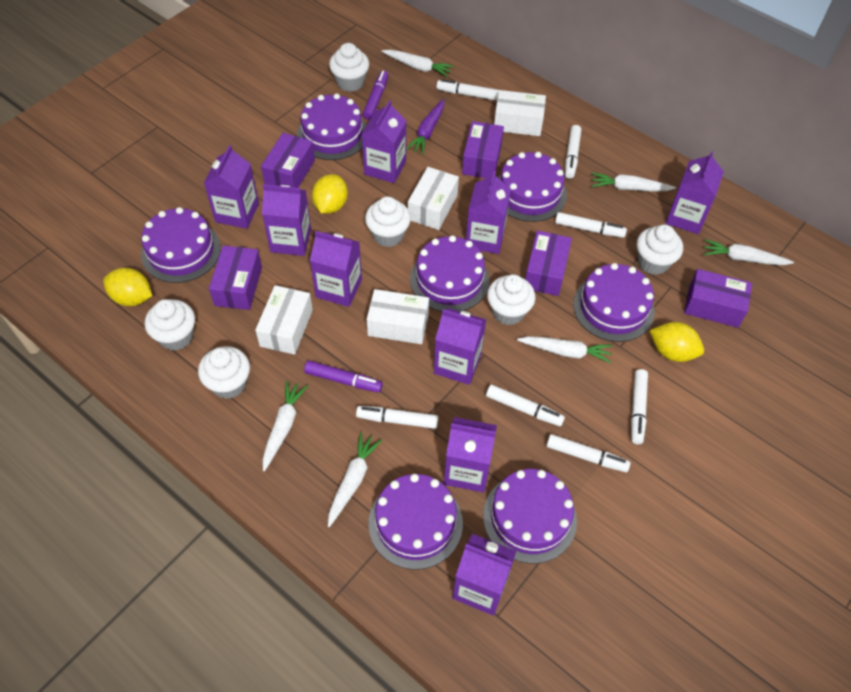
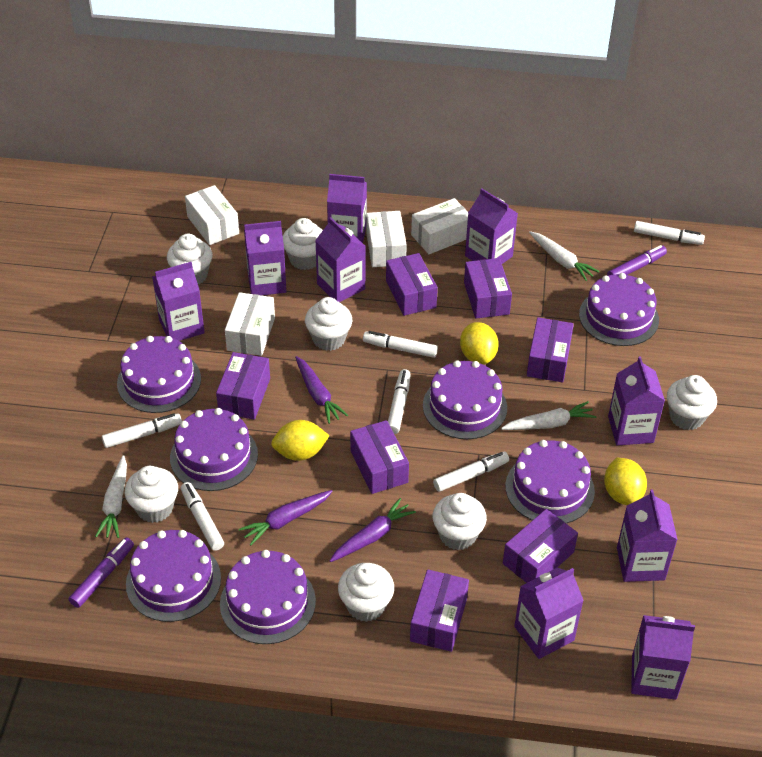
purple box: [209,245,262,310] [261,133,315,188] [462,121,504,178] [525,231,572,296] [684,269,752,328] = 5 -> [216,352,270,420] [350,420,409,494] [386,253,438,316] [410,569,469,652] [464,258,512,319] [503,509,578,583] [527,317,574,382] = 7
purple carrot: [406,99,444,155] = 1 -> [239,490,333,546] [295,356,348,424] [330,498,416,562] = 3
white carrot: [262,381,308,471] [328,432,382,527] [382,50,454,77] [517,336,613,363] [592,173,676,191] [704,239,794,265] = 6 -> [95,455,127,538] [501,401,596,430] [529,231,599,281] = 3
white cupcake: [145,299,195,351] [198,346,250,399] [329,43,369,92] [365,197,411,247] [487,274,535,325] [637,224,683,275] = 6 -> [125,466,178,523] [167,234,213,284] [283,218,323,270] [305,297,352,351] [338,563,394,622] [433,493,487,550] [667,375,717,430] = 7
white marker: [356,406,438,429] [436,79,499,101] [486,385,565,426] [546,434,631,472] [555,212,627,238] [565,125,581,179] [631,369,648,444] = 7 -> [102,413,182,448] [181,482,224,551] [363,331,438,358] [388,369,411,434] [433,451,509,492] [634,221,705,245] = 6

